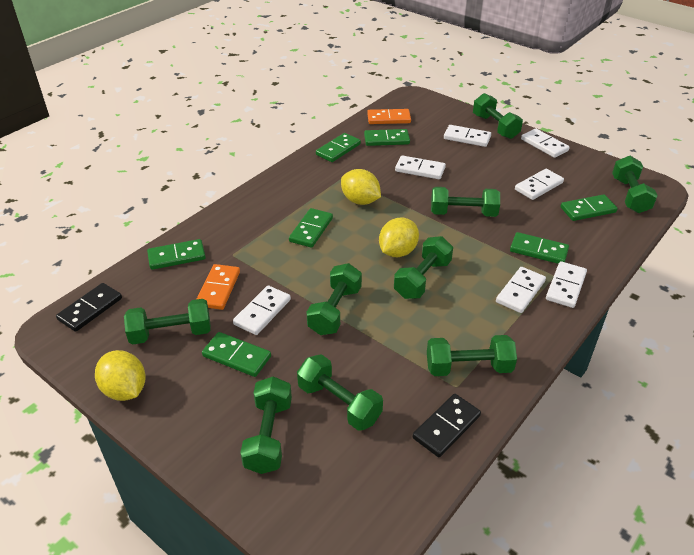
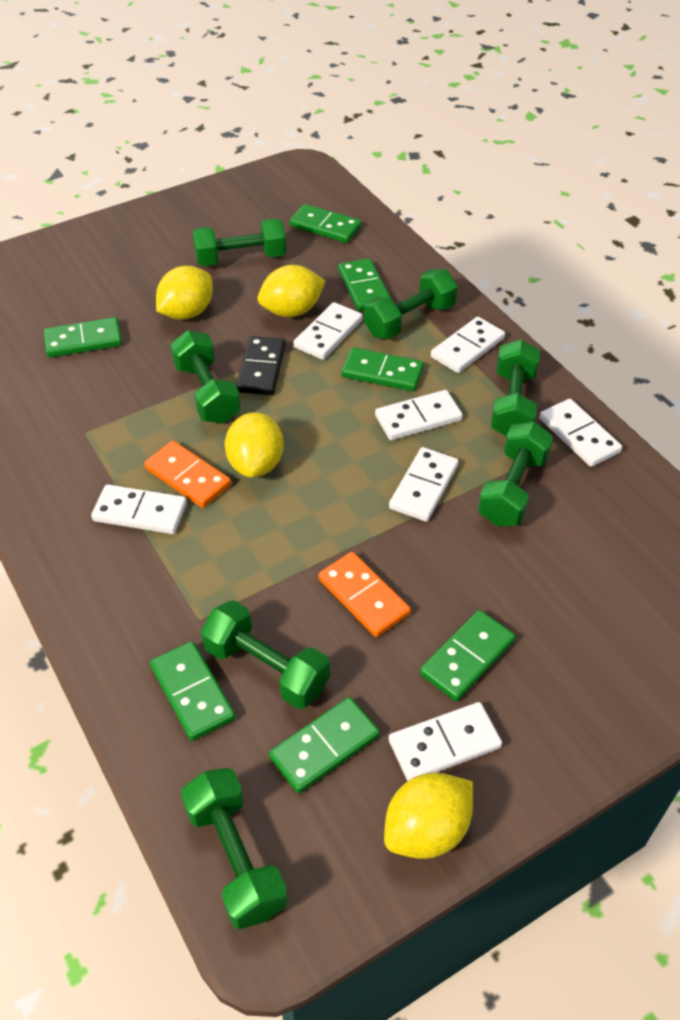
black domino: [56,283,122,332] [412,394,481,457] = 2 -> [236,336,286,395] = 1
green dumbbell: [124,299,211,345] [240,376,292,474] [297,354,383,431] [306,263,362,335] [394,236,453,299] [427,335,517,376] [431,187,500,217] [473,93,523,139] [612,156,658,213] = 9 -> [170,330,241,424] [181,768,288,929] [192,218,286,266] [201,600,330,709] [364,269,458,339] [478,422,553,526] [491,339,540,436] = 7
yellow lemon: [95,350,146,401] [341,169,381,205] [379,218,419,257] = 3 -> [156,266,213,320] [225,412,284,478] [258,265,326,317] [384,773,473,859] = 4

